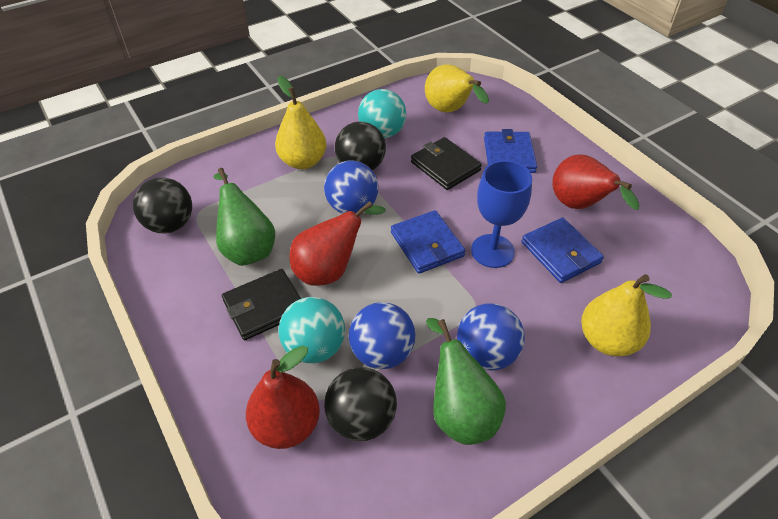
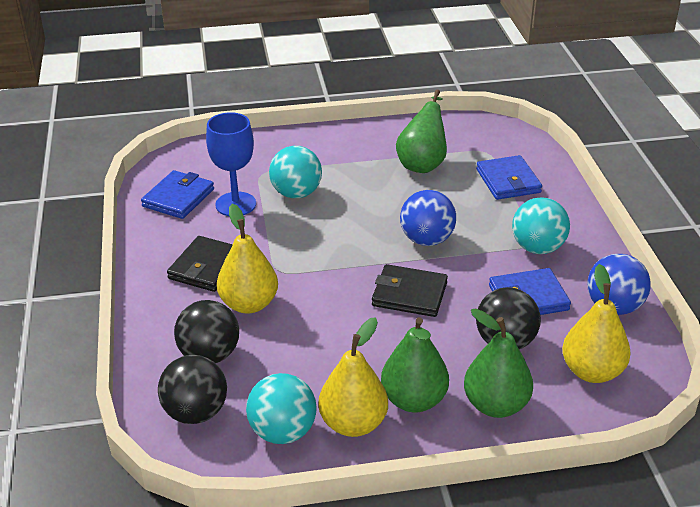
blue ball: [324,161,379,214] [349,302,415,369] [457,303,525,371] = 3 -> [400,190,456,246] [587,254,651,315] = 2
green pear: [214,168,275,266] [426,318,506,445] = 2 -> [381,317,449,413] [396,89,447,173] [464,308,533,418] = 3
red pear: [246,345,320,449] [290,201,385,286] [552,154,640,210] = 3 -> none = 0
turquoise ball: [278,297,345,364] [358,89,406,138] = 2 -> [246,373,317,444] [269,146,322,198] [512,197,570,254] = 3

